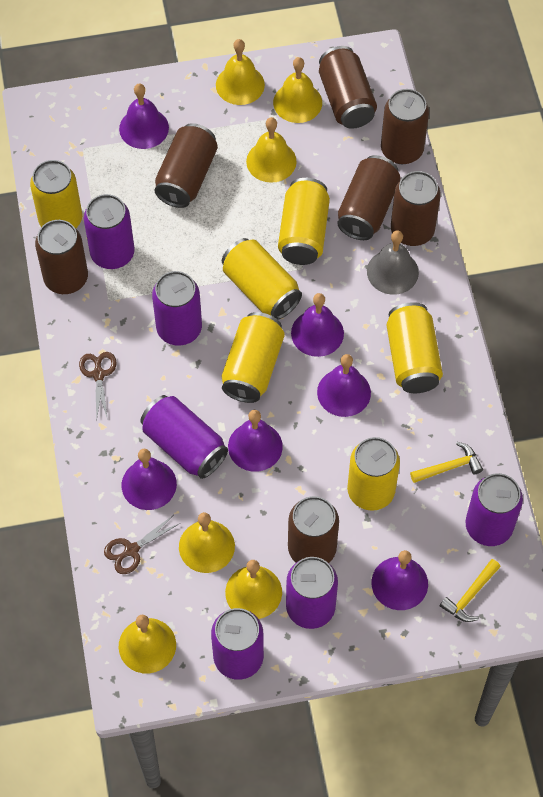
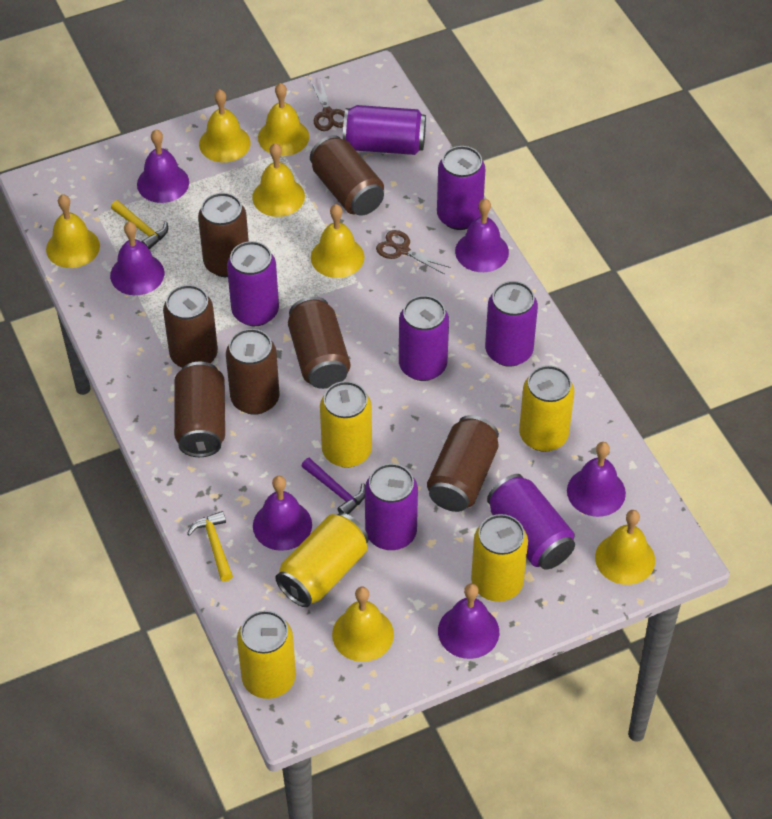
grey bell: [367,230,419,295] = 1 -> none = 0
purple can: [84,194,135,269] [140,395,228,479] [152,271,202,346] [211,608,264,680] [286,557,338,629] [465,473,523,546] = 6 -> [227,241,279,326] [343,105,426,155] [365,463,418,550] [399,295,449,381] [437,146,485,230] [485,281,538,367] [487,474,575,570] = 7
purple hammer: none = 0 -> [302,458,365,514] = 1
yellow bell: [119,615,176,673] [179,512,235,573] [216,39,265,105] [225,560,282,619] [246,117,297,183] [273,57,322,123] = 6 -> [46,194,100,268] [199,89,251,162] [252,143,305,217] [258,83,309,156] [311,204,365,278] [332,587,394,662] [595,510,655,585] = 7
yellow can: [30,160,82,228] [222,238,302,320] [222,312,285,403] [278,178,330,265] [347,437,400,511] [387,302,443,393] = 6 -> [237,610,296,699] [275,513,369,607] [320,381,372,468] [471,514,528,602] [519,365,574,452] = 5

